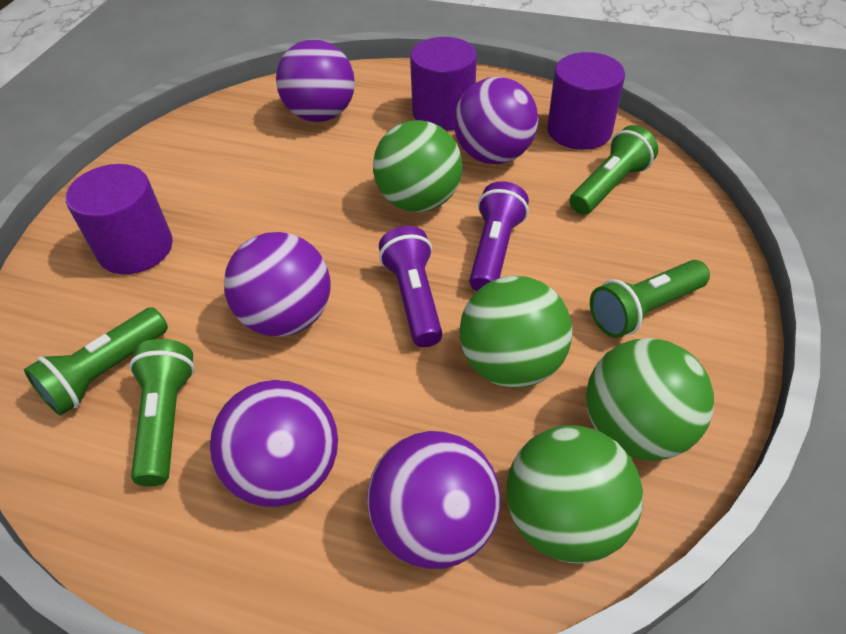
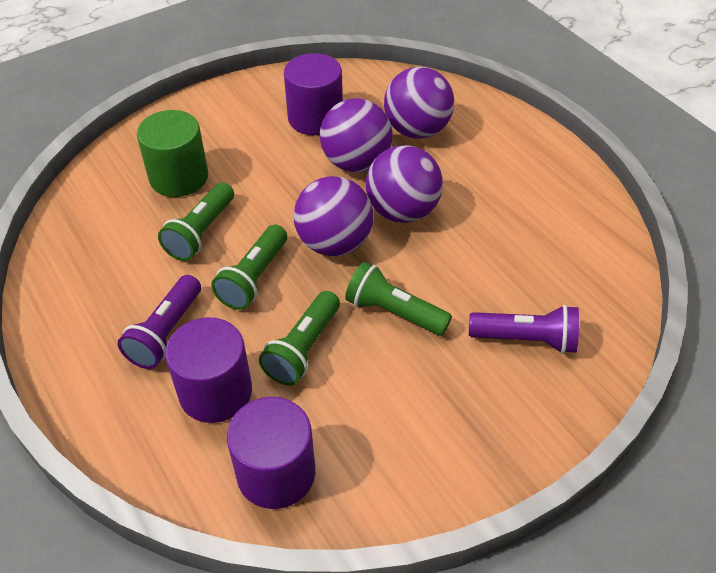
green ball: [373,120,462,212] [459,276,572,388] [507,425,643,564] [586,338,714,461] = 4 -> none = 0
green cylinder: none = 0 -> [137,110,208,197] = 1
purple ball: [210,380,338,507] [224,232,330,337] [276,40,355,122] [367,431,501,569] [454,77,538,164] = 5 -> [294,176,373,256] [320,98,393,172] [366,145,443,223] [384,67,454,138] = 4

